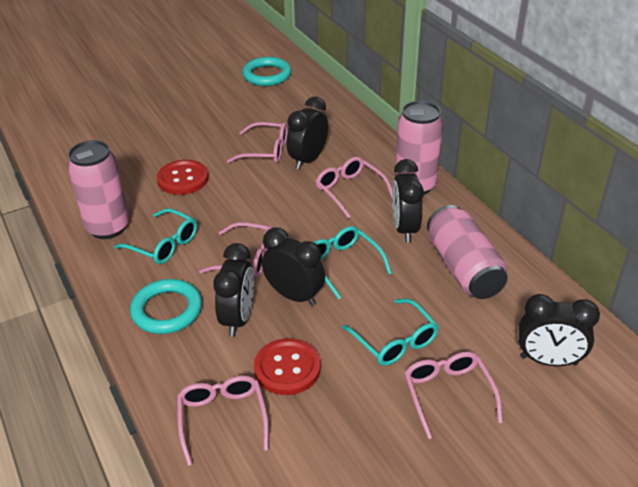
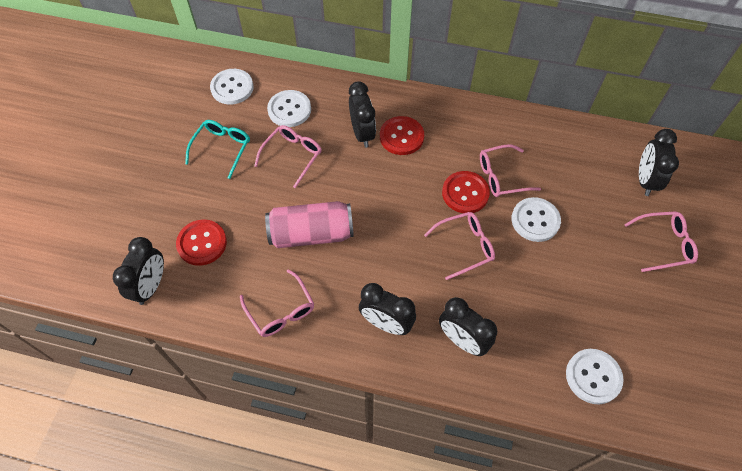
pink can: [67,140,129,239] [395,101,443,195] [427,205,508,299] = 3 -> [265,201,354,248] = 1
red button: [157,160,209,195] [254,338,321,395] = 2 -> [176,219,227,266] [380,116,424,155] [442,171,490,213] = 3
turquoise glasses: [114,208,197,264] [313,226,392,299] [342,299,439,366] = 3 -> [185,120,250,179] = 1
turquoise ring: [130,279,202,334] [242,57,291,86] = 2 -> none = 0
white button: none = 0 -> [210,69,254,105] [267,90,311,127] [511,197,561,242] [566,349,624,404] = 4

